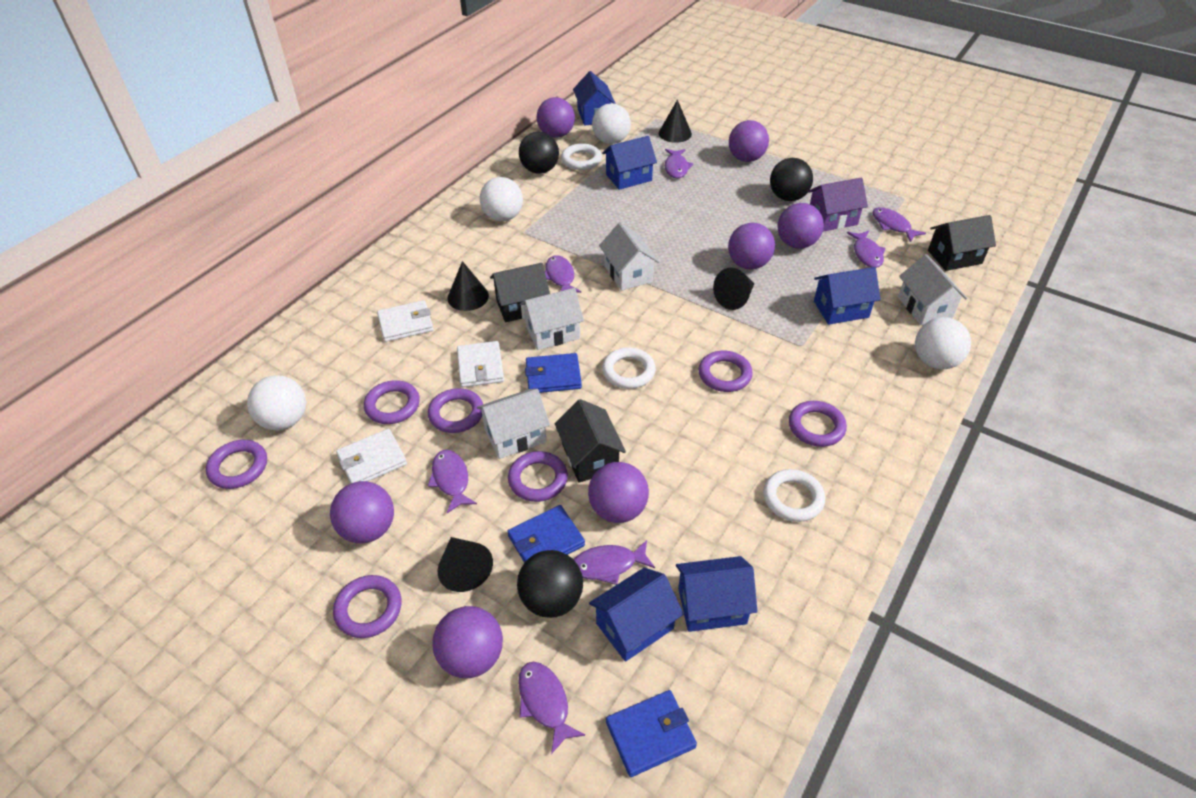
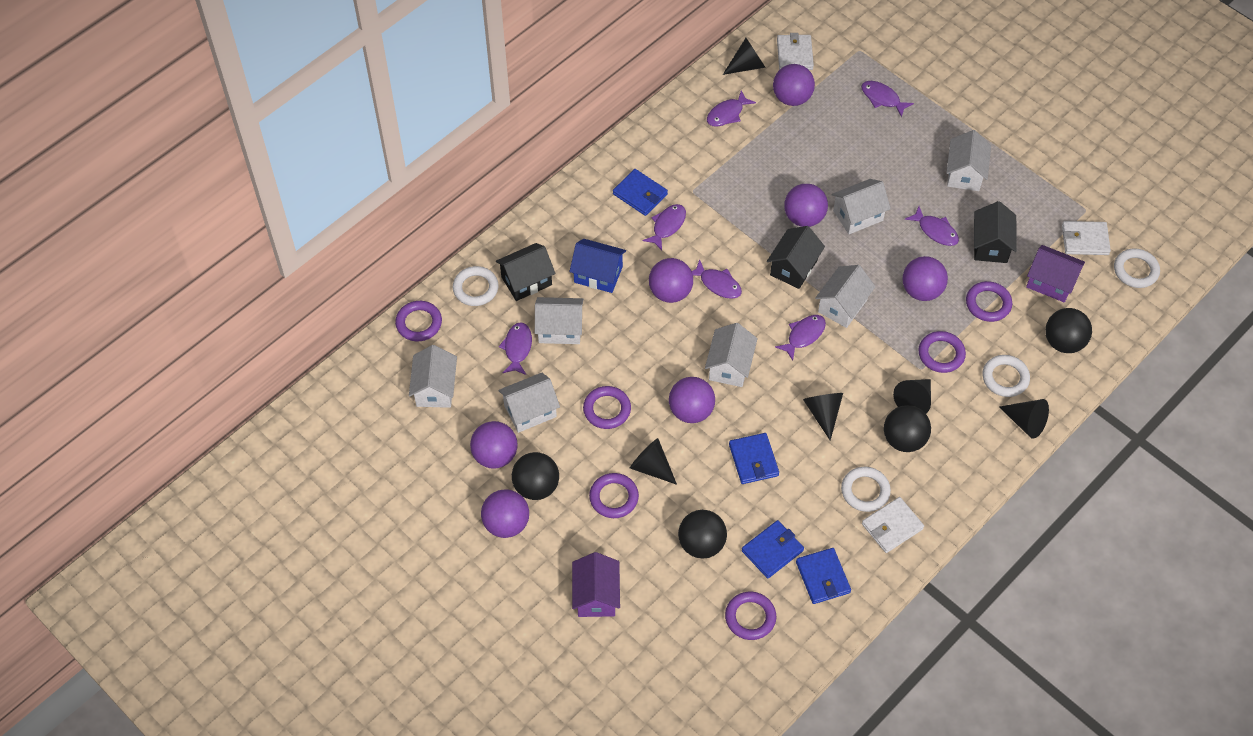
black ball: [517,550,583,618] [519,132,559,174] [770,158,813,201] = 3 -> [512,452,559,500] [678,510,727,559] [884,405,931,452] [1045,308,1092,353] = 4
black cone: [438,537,493,592] [447,261,489,311] [659,100,692,143] [713,268,754,310] = 4 -> [630,438,677,485] [723,38,766,75] [803,393,843,441] [893,379,931,413] [999,399,1049,439] = 5
blue house: [573,71,616,126] [589,568,683,662] [602,136,657,190] [676,556,758,632] [814,267,881,325] = 5 -> [570,239,626,293] = 1
blue wallet: [507,505,585,563] [525,353,582,393] [606,690,697,777] = 3 -> [613,169,668,216] [729,433,779,484] [742,520,804,578] [796,548,851,604] = 4
purple house: [808,178,868,232] = 1 -> [572,552,620,617] [1026,245,1085,303] = 2
purple ring: [206,440,267,489] [333,575,401,638] [364,380,420,424] [428,388,483,433] [508,451,568,502] [698,351,753,392] [789,401,847,447] = 7 -> [395,301,442,341] [583,386,631,429] [589,473,639,518] [725,592,776,640] [918,331,966,373] [966,281,1012,322] = 6
white ball: [247,375,306,430] [480,177,523,221] [592,103,631,144] [915,317,971,370] = 4 -> none = 0
white house: [477,389,550,459] [520,288,584,350] [599,223,659,291] [898,254,967,325] = 4 -> [409,345,457,408] [498,372,560,433] [535,297,584,344] [705,323,758,387] [815,265,876,328] [831,179,891,234] [946,130,991,191] = 7
white ring: [561,143,602,170] [602,348,656,389] [763,469,825,522] = 3 -> [453,266,499,306] [841,467,891,512] [983,355,1030,397] [1114,248,1160,288] = 4

